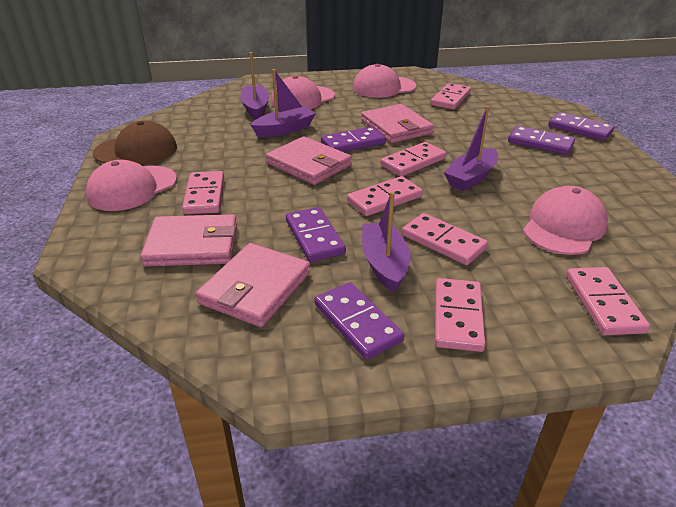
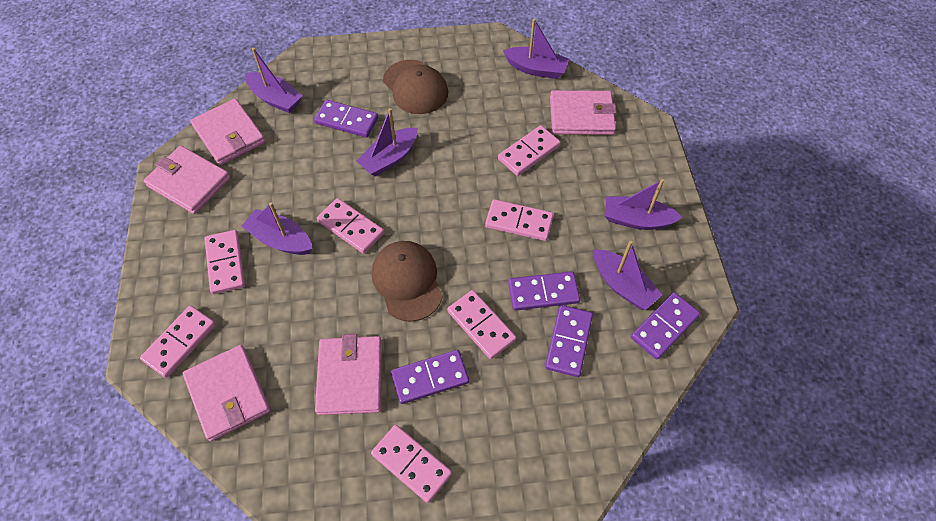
brown cap: [93,121,177,164] = 1 -> [372,241,443,322] [383,60,448,114] = 2
pink cap: [86,160,177,211] [271,75,335,109] [353,64,416,98] [523,186,608,255] = 4 -> none = 0
pink wallet: [140,214,237,267] [196,243,310,327] [266,136,352,185] [361,104,434,143] = 4 -> [143,146,230,214] [183,345,271,441] [190,98,265,165] [315,334,382,415] [550,90,617,135] = 5
purple boat: [240,52,270,119] [251,69,316,137] [362,191,411,292] [444,106,498,191] = 4 -> [242,202,312,255] [245,48,302,113] [357,108,418,176] [503,19,569,79] [594,241,662,310] [604,179,682,230] = 6

